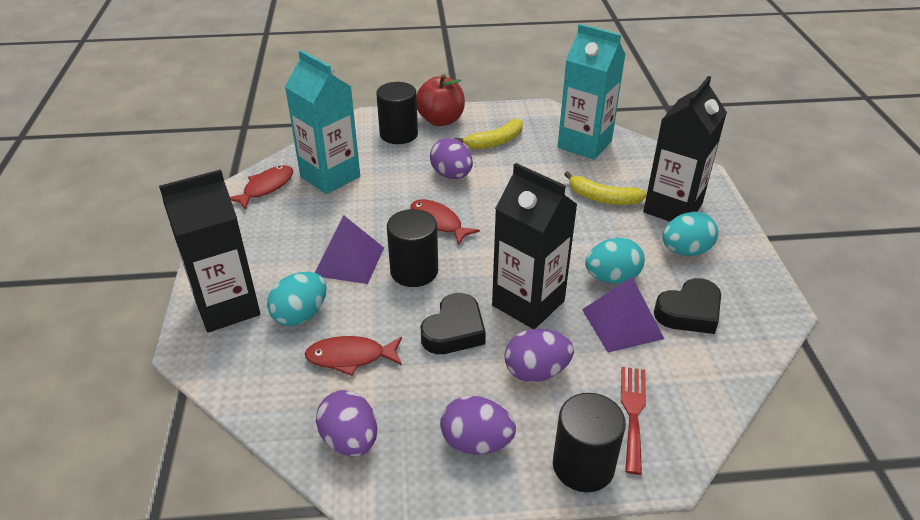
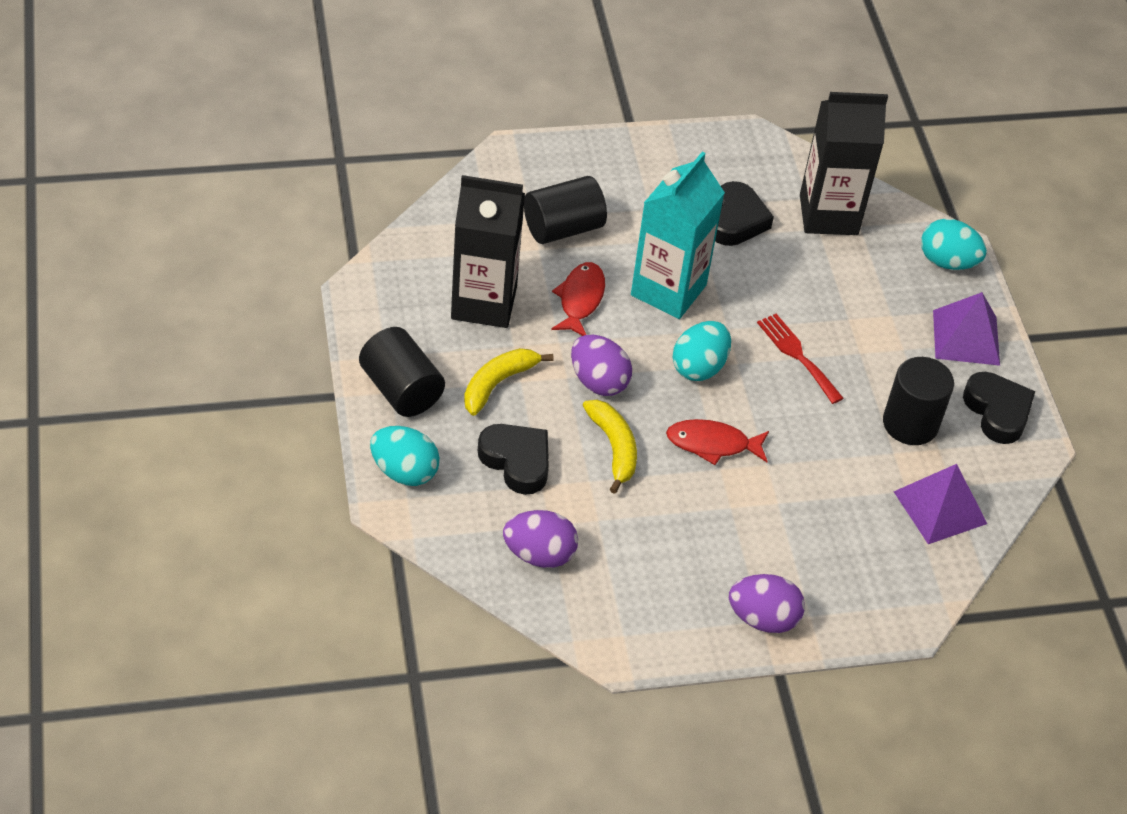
black carton: [159,169,260,333] [492,163,578,329] [643,76,727,222] = 3 -> [451,175,525,328] [800,92,888,235] = 2
black heart: [421,293,486,354] [654,278,721,334] = 2 -> [478,424,549,495] [715,181,774,246] [963,372,1035,444] = 3
purple egg: [316,390,377,456] [430,138,473,179] [440,396,516,455] [504,329,574,382] = 4 -> [503,510,578,568] [571,335,632,396] [729,574,805,633] = 3
red apple: [416,74,465,126] = 1 -> none = 0
red fish: [230,165,293,210] [304,336,402,376] [410,199,480,245] = 3 -> [551,262,605,336] [666,419,769,465] = 2
turquoise carton: [285,50,360,194] [558,24,626,160] = 2 -> [631,152,725,319] = 1

